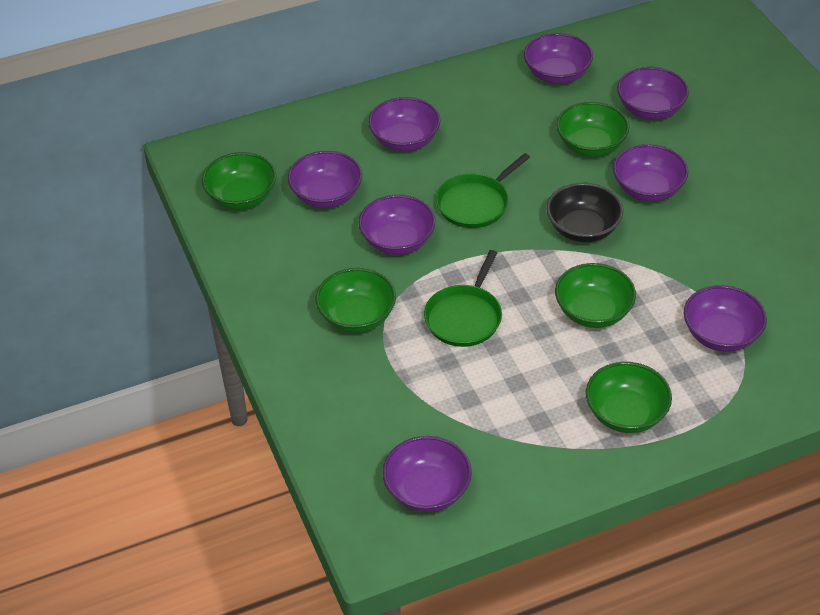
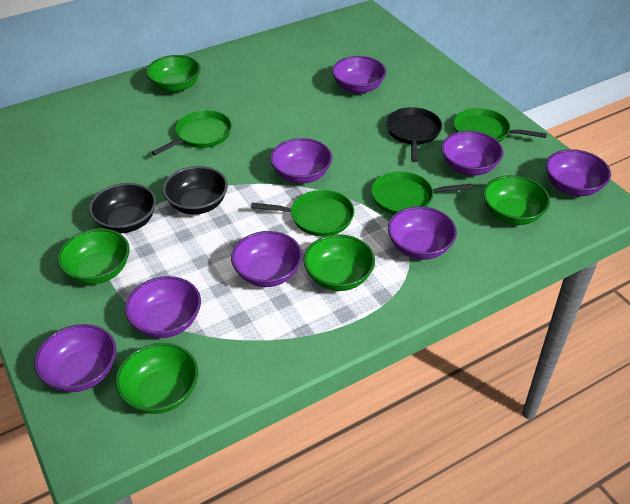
black bowl: [546,183,623,242] = 1 -> [89,183,156,233] [163,166,228,215] = 2
black pan: none = 0 -> [386,107,442,162] = 1
green pan: [424,250,502,347] [436,153,530,228] = 2 -> [152,110,232,155] [251,190,354,236] [371,171,473,214] [454,108,547,142] = 4

